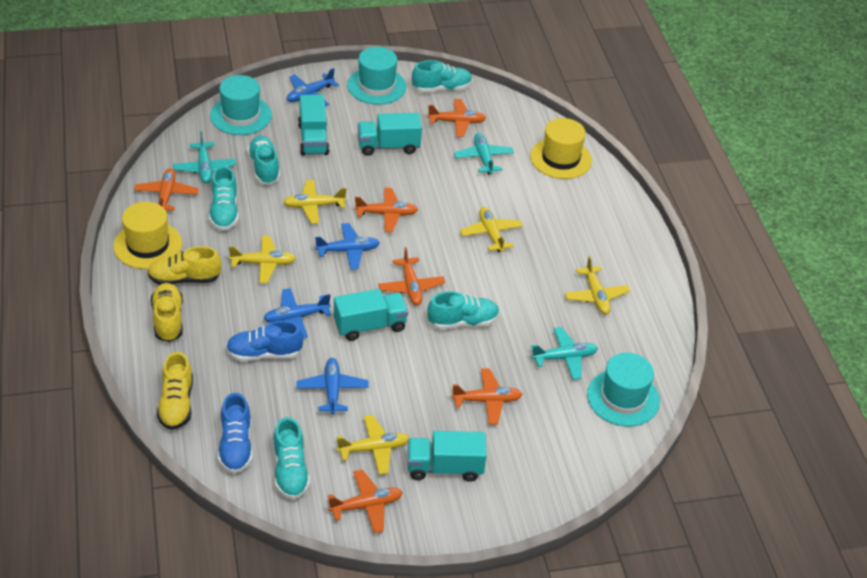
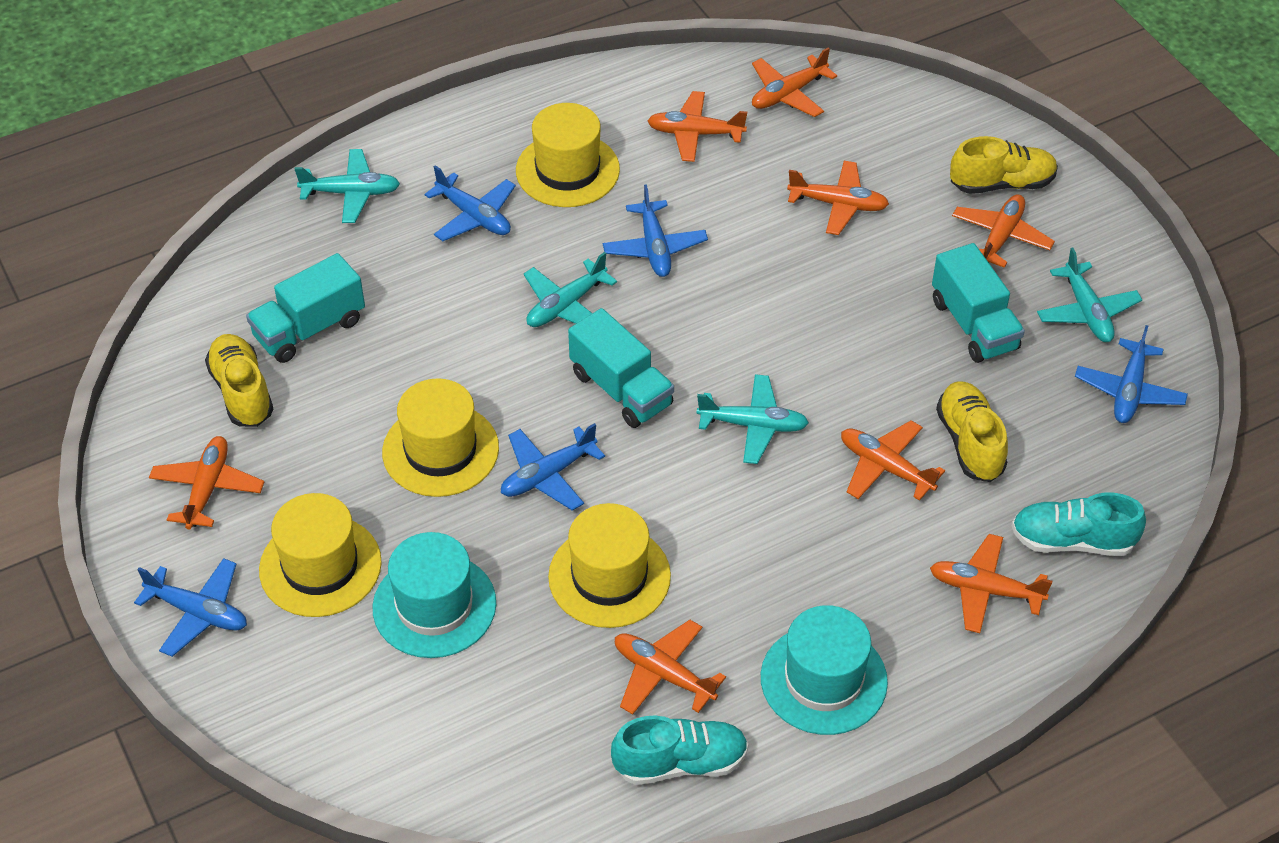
blue plane: [263,288,331,338] [287,68,339,106] [296,358,369,415] [315,223,380,270] = 4 -> [134,558,247,657] [424,165,516,241] [501,423,605,511] [603,184,708,277] [1075,325,1188,423] = 5
blue shoe: [218,393,253,474] [226,321,303,361] = 2 -> none = 0
orange plane: [134,168,199,211] [328,469,403,534] [355,188,418,232] [378,247,445,306] [428,99,486,137] [451,368,523,425] = 6 -> [149,436,264,530] [615,620,726,715] [647,91,747,162] [752,47,837,117] [787,161,889,235] [841,420,945,501] [930,534,1053,633] [952,194,1055,268] = 8
turquoise hat: [210,75,272,135] [347,47,406,105] [587,353,660,427] = 3 -> [373,532,496,658] [761,605,888,735] = 2
turquoise plane: [173,131,236,184] [454,133,514,175] [531,327,598,380] = 3 -> [295,149,400,223] [524,252,617,327] [697,374,809,464] [1037,247,1142,342] = 4
turquoise shoe: [209,166,239,231] [247,136,280,185] [273,417,310,499] [412,60,473,92] [427,291,500,329] = 5 -> [611,716,748,785] [1012,493,1146,556] = 2
turquoise truck: [298,94,329,156] [334,289,408,341] [358,113,422,156] [408,431,487,482] = 4 -> [246,253,365,363] [568,308,674,428] [932,243,1025,363] = 3
yellow hat: [113,202,182,269] [530,118,592,179] = 2 -> [259,493,382,617] [382,378,499,497] [516,103,620,207] [548,503,671,628] = 4
yellow plane: [229,236,296,283] [283,180,347,224] [337,415,409,475] [460,207,523,252] [565,256,630,314] = 5 -> none = 0

